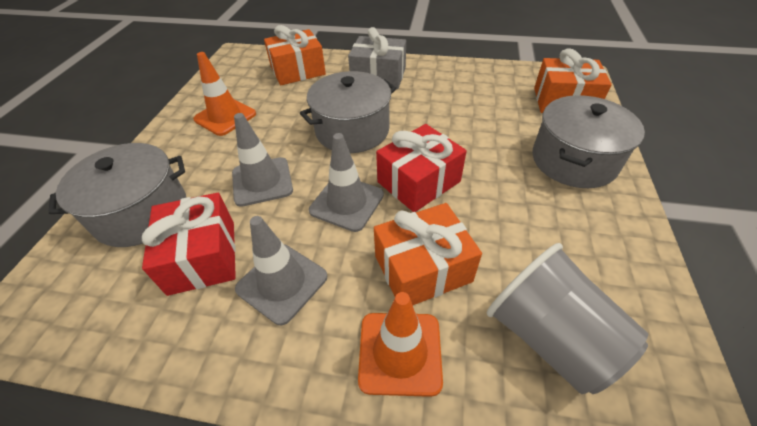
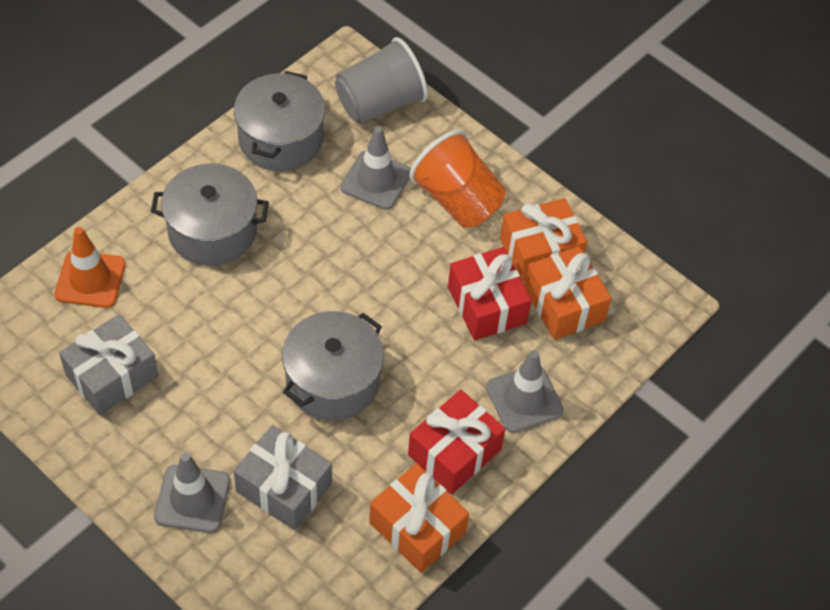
grey gift: [348,27,406,89] = 1 -> [59,314,159,415] [234,425,332,530] = 2
orange cup: none = 0 -> [409,130,506,228] = 1
orange traffic cone: [193,52,256,136] [358,292,443,397] = 2 -> [55,227,126,308] = 1

